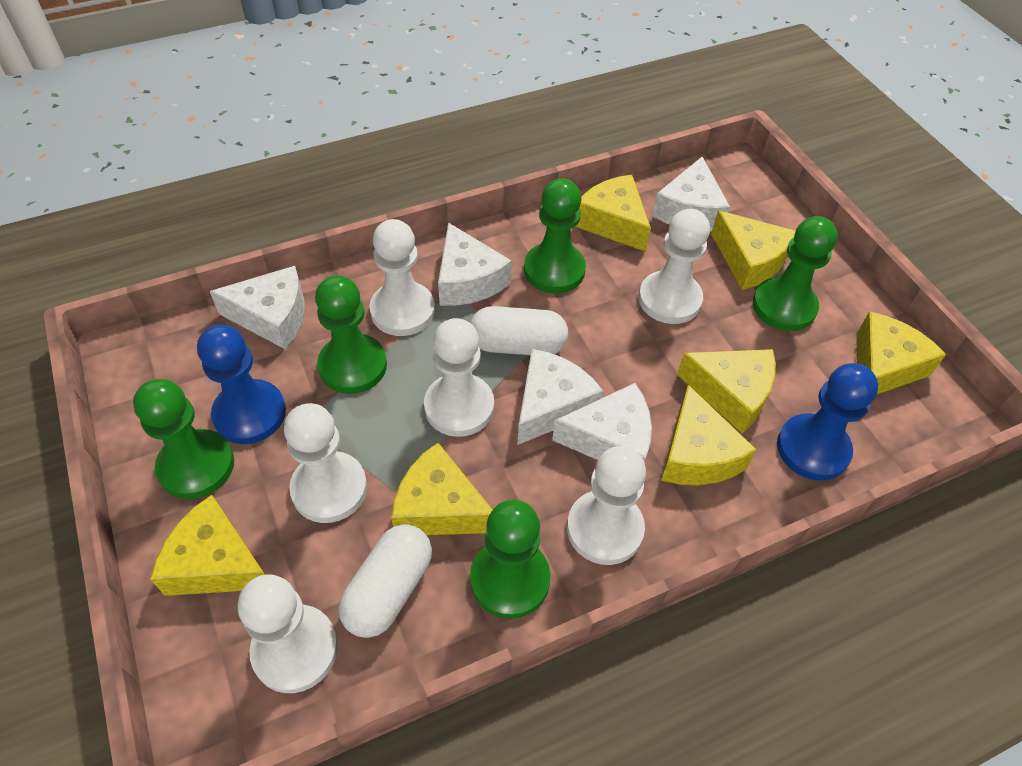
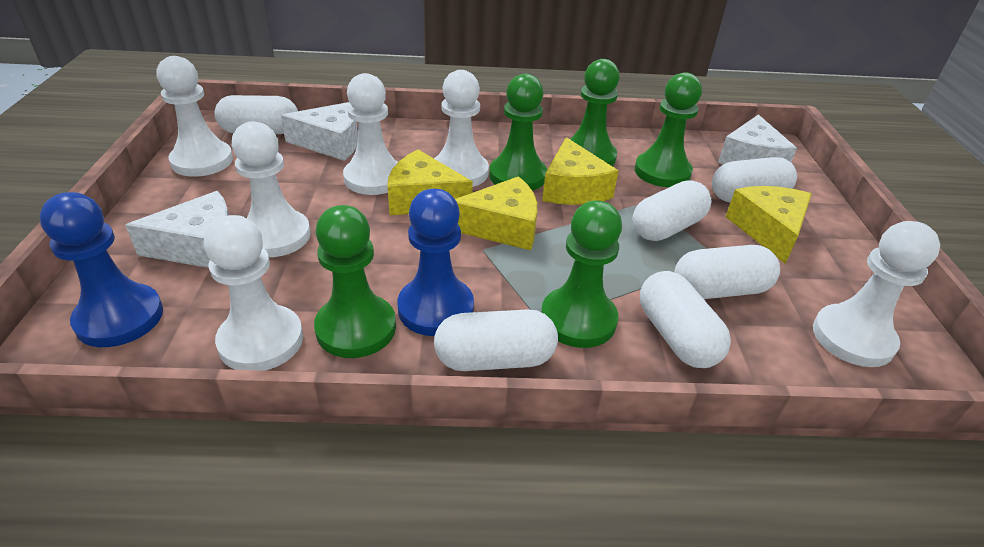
white capsule: [339,524,432,638] [470,306,568,355] = 2 -> [215,95,298,134] [434,309,558,371] [633,180,712,241] [640,271,731,368] [675,245,780,299] [712,157,797,202] = 6
white cheese: [210,266,305,349] [438,222,512,306] [517,349,603,445] [552,383,652,463] [652,156,730,231] = 5 -> [125,191,229,268] [281,102,358,161] [718,114,797,164] = 3
yellow cheese: [150,495,265,596] [391,442,493,535] [575,175,651,252] [661,385,757,485] [677,349,776,434] [711,210,795,290] [856,311,947,394] = 7 -> [388,150,473,215] [455,176,537,250] [542,137,619,205] [725,186,812,264] = 4

